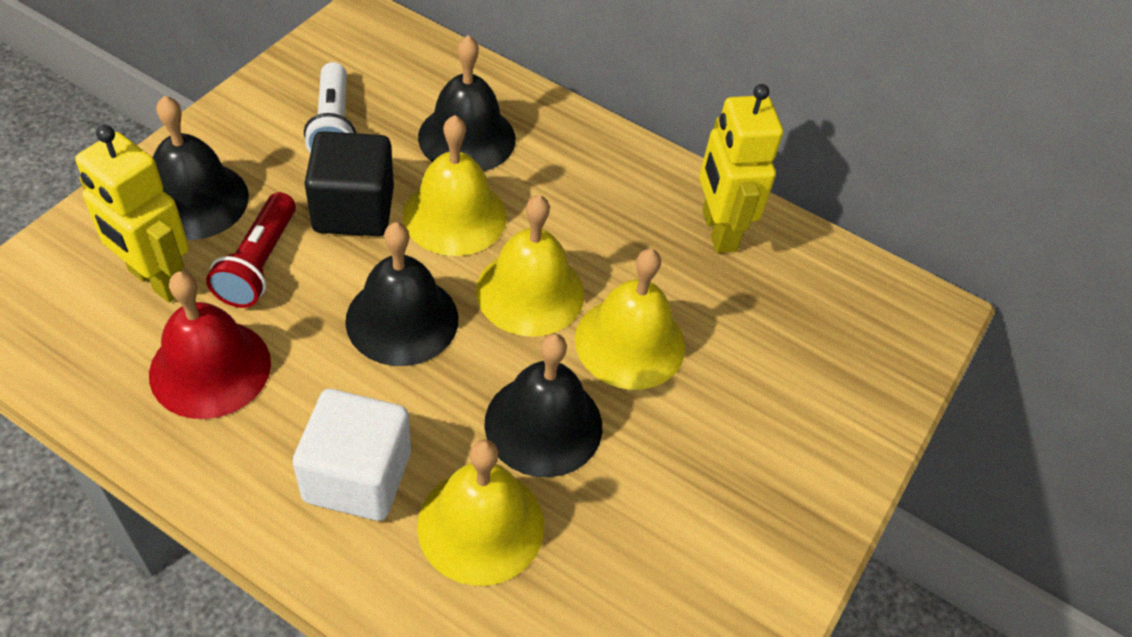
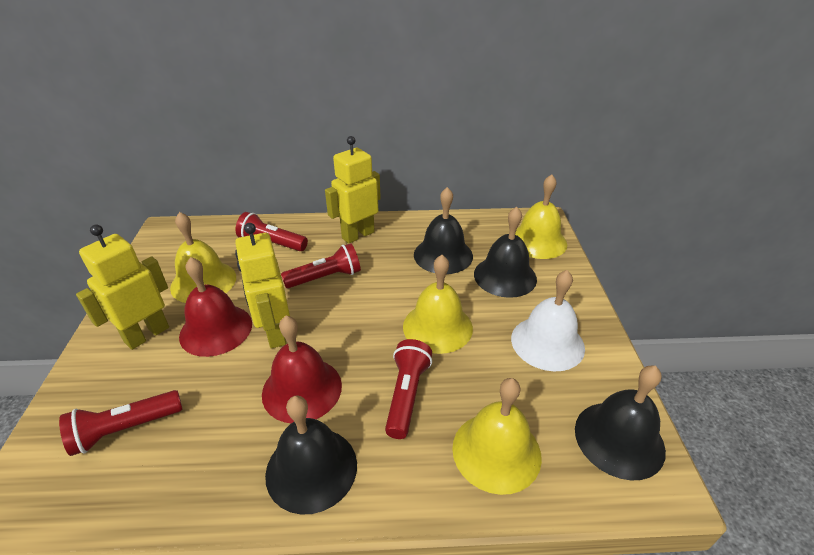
black cube: [305,131,394,236] = 1 -> none = 0
red bell: [149,271,271,419] = 1 -> [179,257,252,357] [262,315,342,423] = 2
red flashlight: [206,192,296,308] = 1 -> [59,390,182,456] [235,212,308,251] [281,243,361,288] [385,339,432,439] = 4
white bell: none = 0 -> [511,270,585,371] = 1
white cube: [292,389,411,521] = 1 -> none = 0
white flashlight: [304,62,356,153] = 1 -> none = 0
yellow robot: [75,125,189,303] [699,84,783,253] = 2 -> [76,224,169,350] [235,223,290,349] [325,136,381,244] = 3

